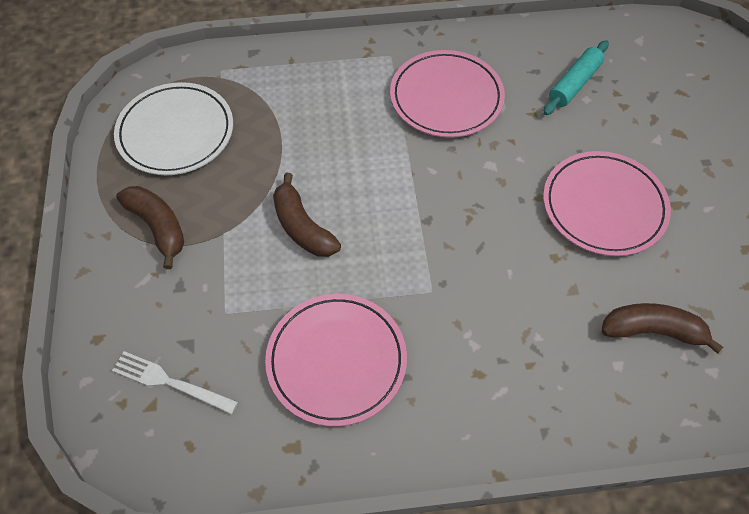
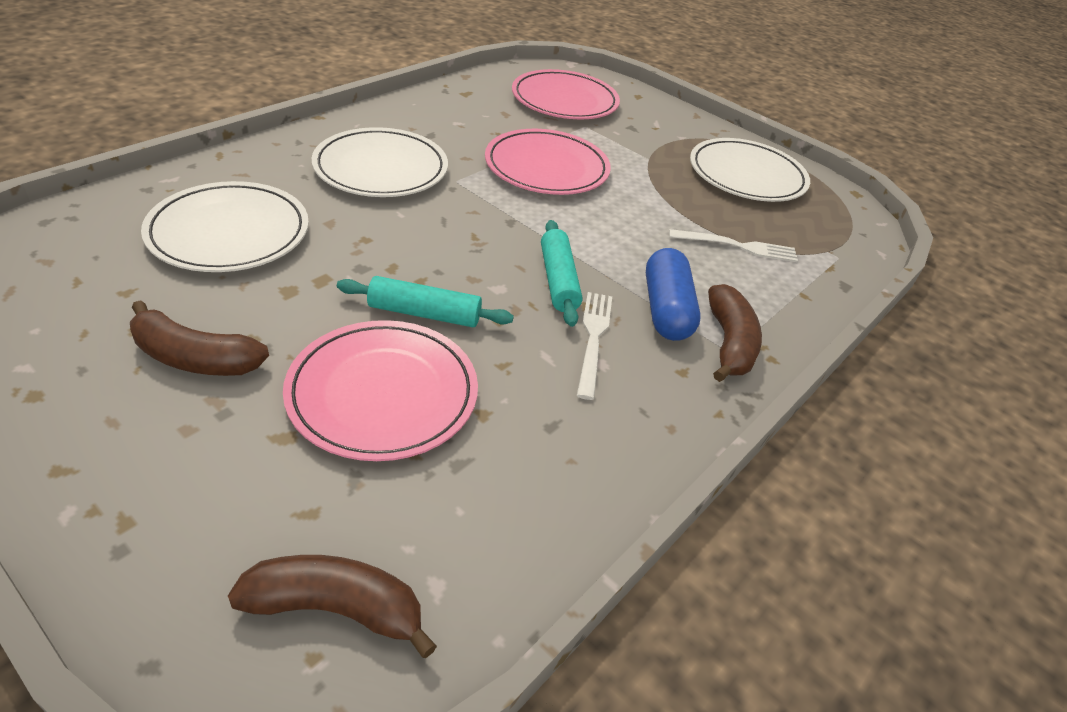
blue capsule: none = 0 -> [646,248,701,341] = 1
turquoise rolling pin: [543,40,609,115] = 1 -> [337,276,514,327] [541,220,583,327] = 2
white fork: [112,351,238,415] = 1 -> [577,292,612,400] [669,229,798,262] = 2
white plate: [114,82,233,175] = 1 -> [141,181,309,272] [312,127,448,197] [690,138,810,202] = 3

